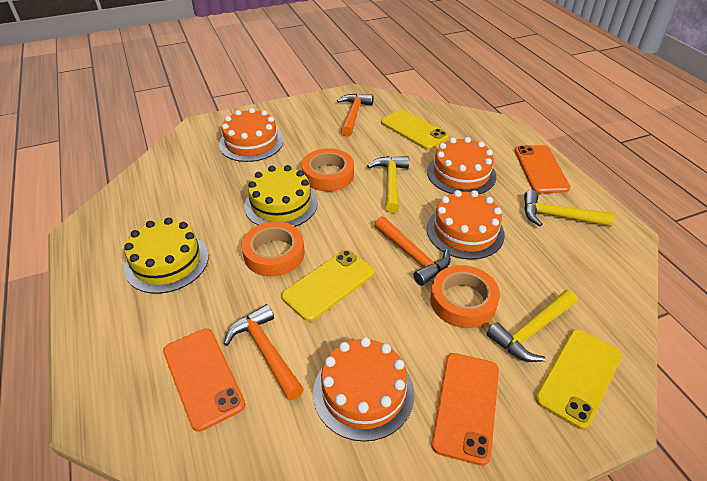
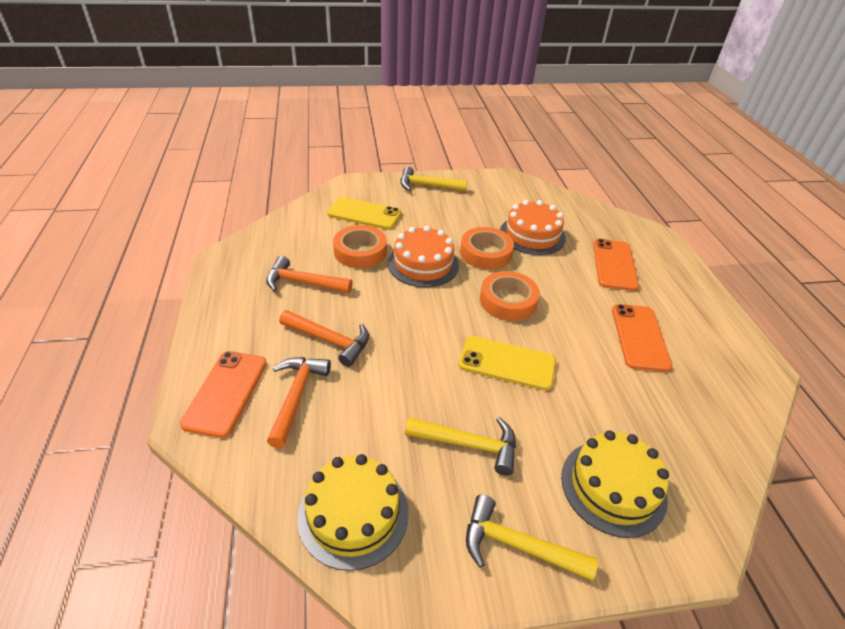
orange cake: [219,108,283,162] [313,337,414,442] [427,137,496,194] [427,190,505,260] = 4 -> [388,226,459,287] [500,200,566,255] = 2
yellow phone: [281,250,375,322] [381,110,449,150] [535,329,622,430] = 3 -> [327,197,402,230] [459,336,556,390] = 2

